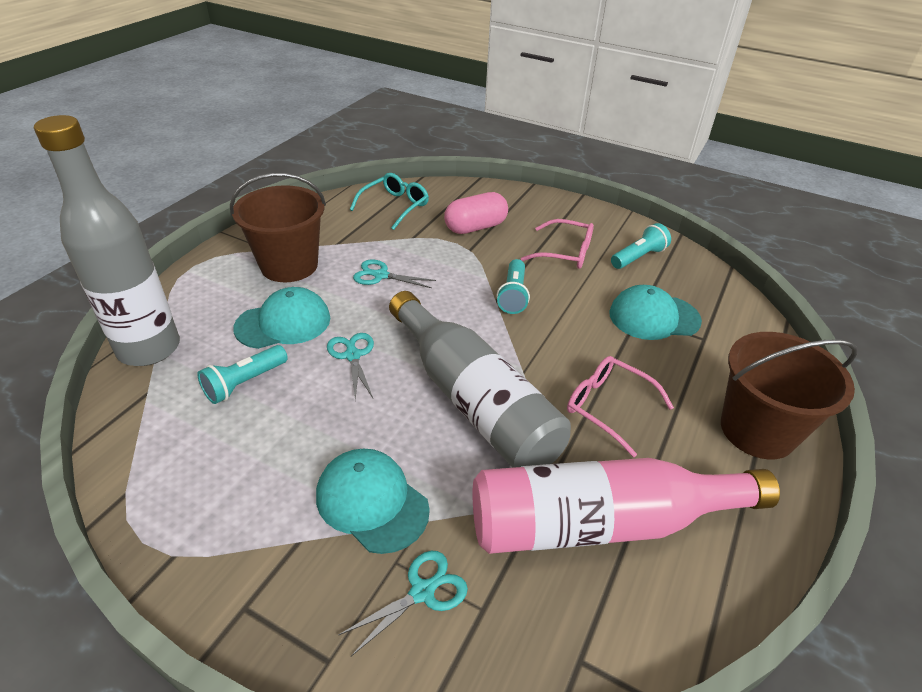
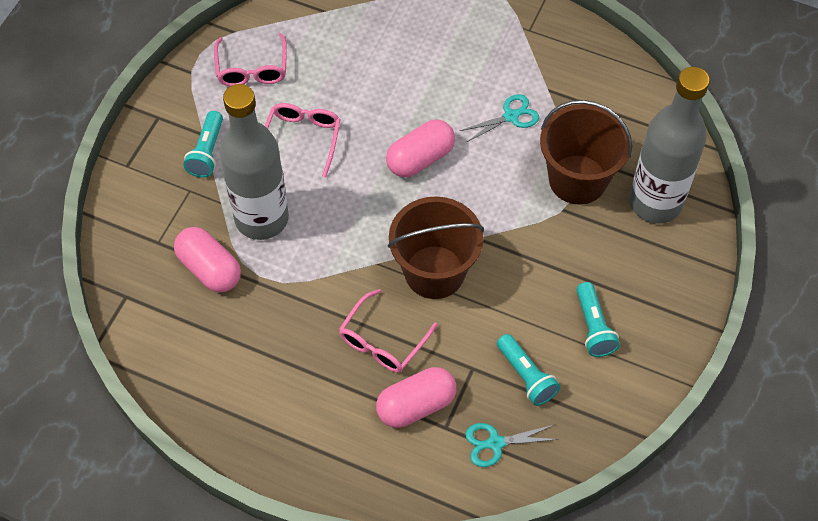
pink bottle: [472,458,780,554] = 1 -> none = 0
pink capsule: [444,192,508,234] = 1 -> [174,227,241,293] [376,367,456,428] [386,119,455,177] = 3
pink glasses: [521,219,594,269] [567,356,674,457] = 2 -> [214,33,287,86] [265,103,341,178] [339,289,438,373] = 3
turquoise cap: [233,287,330,349] [316,448,430,554] [609,285,702,340] = 3 -> none = 0
turquoise glasses: [350,173,429,230] = 1 -> none = 0
turquoise scissors: [327,333,374,400] [338,551,468,656] [353,260,436,288] = 3 -> [460,94,539,142] [465,423,559,467] = 2

